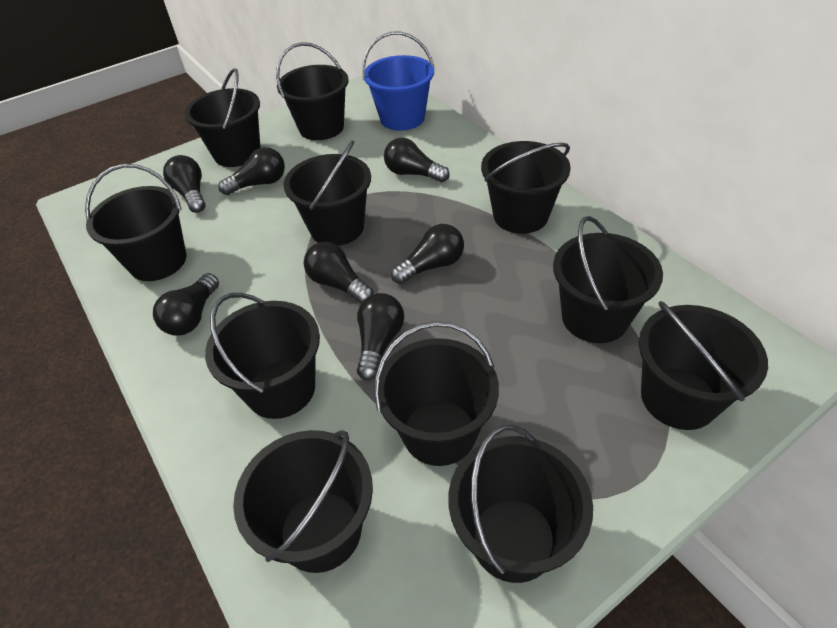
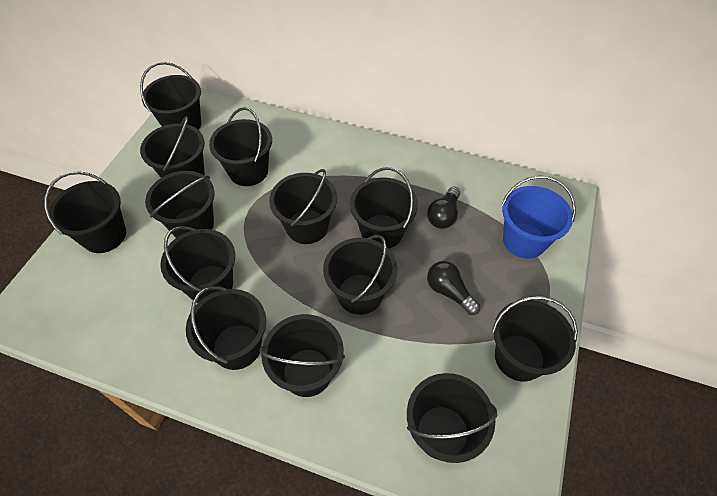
black bucket: [85,164,186,281] [184,68,260,167] [205,293,320,419] [233,430,373,573] [276,42,348,140] [283,140,371,246] [374,321,499,466] [449,425,593,583] [481,141,571,234] [553,216,663,343] [639,301,768,430] = 11 -> [44,171,126,253] [140,62,201,130] [140,116,205,178] [145,171,215,238] [160,226,235,303] [186,286,266,370] [209,107,272,186] [260,314,345,397] [269,169,337,244] [323,235,398,315] [350,167,418,249] [407,373,497,463] [492,296,578,382] = 13
black light bulb: [153,273,219,336] [163,155,205,213] [218,147,285,195] [304,242,374,304] [357,293,404,380] [384,138,450,182] [391,224,464,284] = 7 -> [427,187,460,229] [427,261,480,315] = 2

